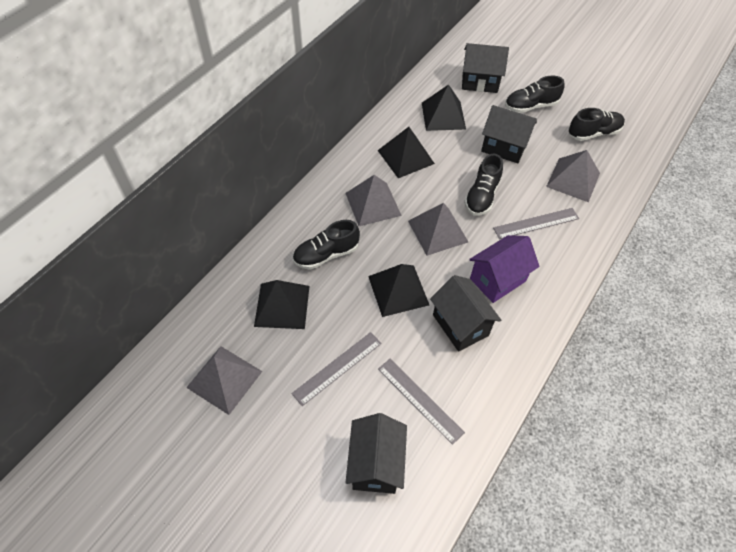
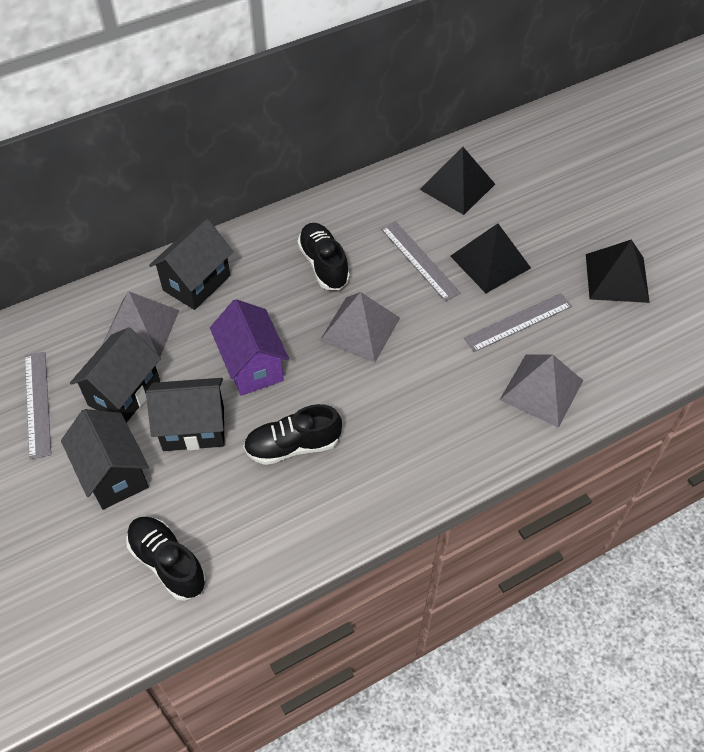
black pyramid: [254,280,310,329] [368,264,429,317] [378,127,435,178] [422,84,466,131] = 4 -> [420,147,495,215] [450,223,531,293] [586,239,650,303] = 3
black shoe: [293,220,360,270] [464,154,503,216] [505,76,564,113] [569,108,625,141] = 4 -> [126,517,206,601] [243,404,342,465] [297,223,350,290] = 3
grey pyramid: [186,346,263,415] [346,175,402,226] [408,203,468,256] [546,150,600,202] = 4 -> [102,292,179,357] [320,292,400,363] [500,354,583,428] = 3

